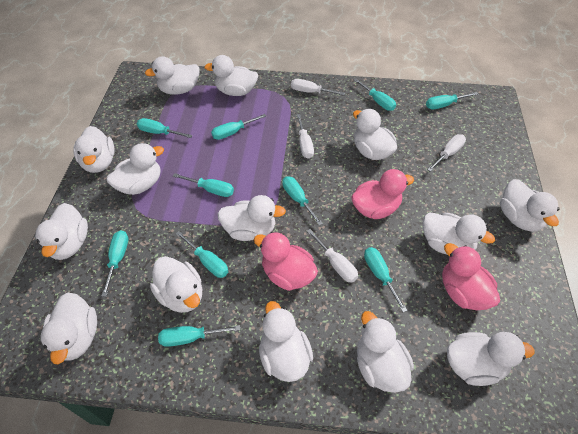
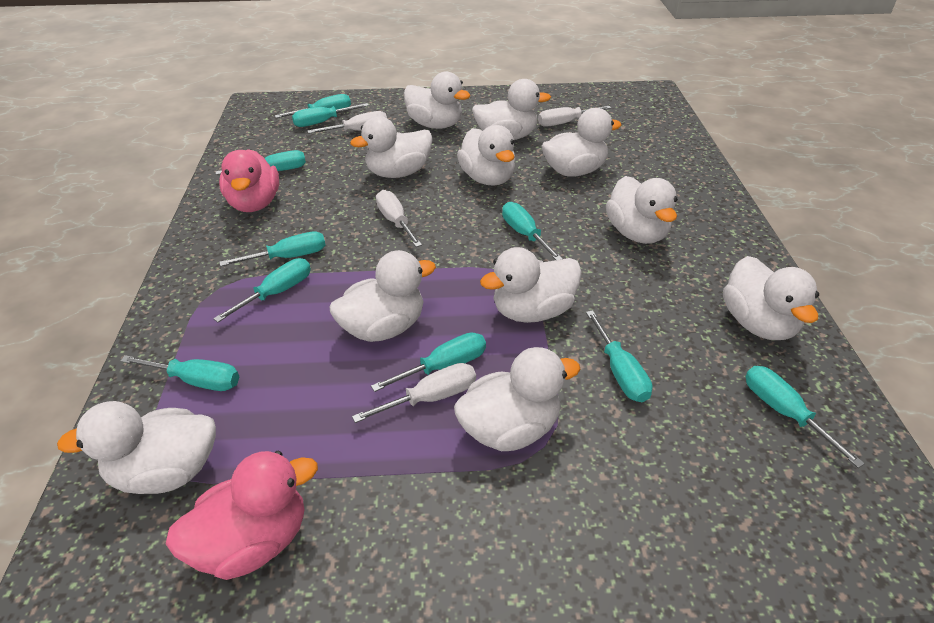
pink duck: [254,232,318,291] [351,169,414,219] [442,243,500,310] = 3 -> [166,451,318,580] [219,149,279,212] = 2
white duck: [35,203,88,260] [41,293,97,364] [73,126,115,173] [107,143,164,195] [145,56,200,95] [150,256,202,313] [204,55,258,96] [217,195,286,241] [259,301,313,382] [353,109,397,160] [357,311,414,393] [423,213,495,255] [447,332,535,386] [500,179,560,232] = 14 -> [57,401,216,494] [329,250,436,342] [350,116,433,178] [404,71,470,129] [454,347,581,451] [457,125,515,186] [472,79,551,140] [480,247,582,323] [541,108,621,177] [606,176,678,244] [723,256,819,340] = 11

